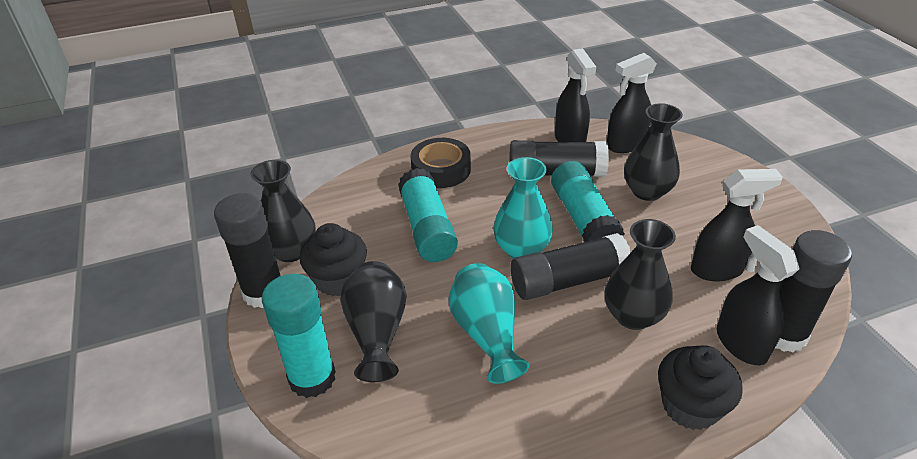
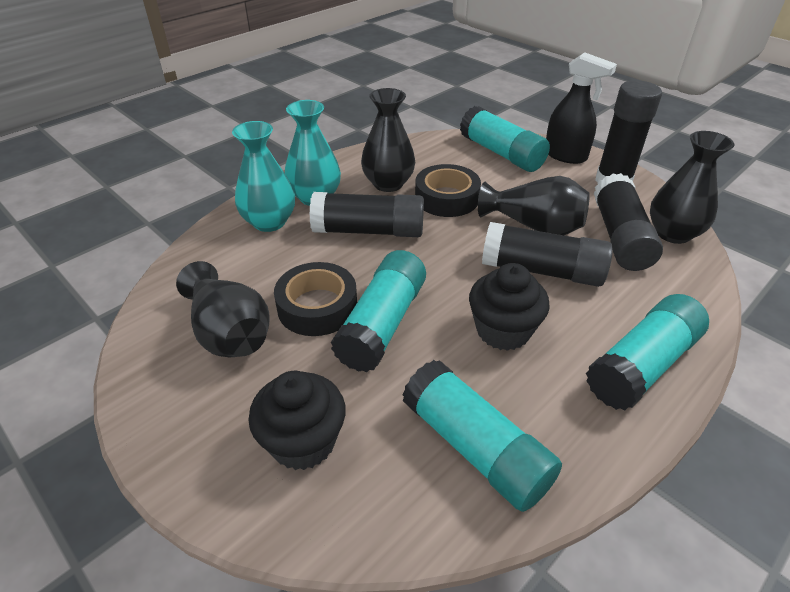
black spray bottle: [555,48,596,142] [607,53,657,153] [691,169,783,281] [717,225,799,365] = 4 -> [546,52,617,164] = 1
black tape: [411,138,471,188] = 1 -> [274,262,357,336] [415,164,481,217] = 2
turquoise glue stick: [262,274,336,398] [398,168,458,262] [551,161,625,242] = 3 -> [331,250,426,372] [402,360,562,512] [460,106,550,172] [586,294,709,410] = 4

